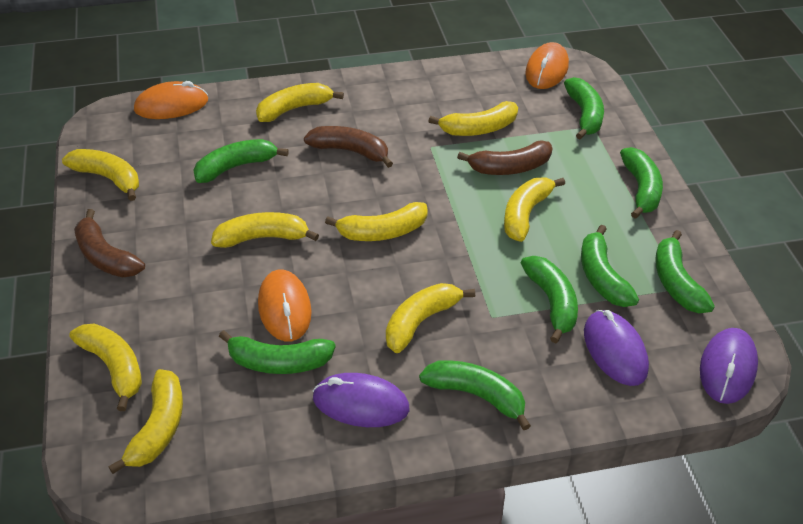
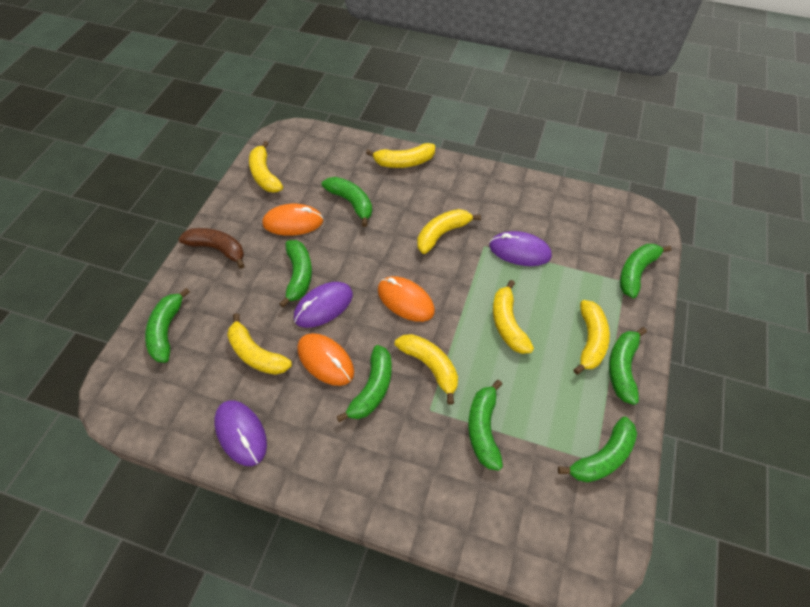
brown banana: [74,209,145,277] [304,126,393,168] [457,140,553,175] = 3 -> [178,228,245,269] = 1
yellow banana: [62,149,139,201] [69,324,142,411] [108,369,183,474] [211,212,319,248] [256,83,344,122] [325,202,428,241] [386,283,475,353] [428,101,518,136] [504,177,565,242] = 9 -> [227,313,292,375] [249,141,283,193] [366,143,435,168] [395,334,458,405] [417,209,481,254] [493,280,534,354] [573,300,610,375] = 7

